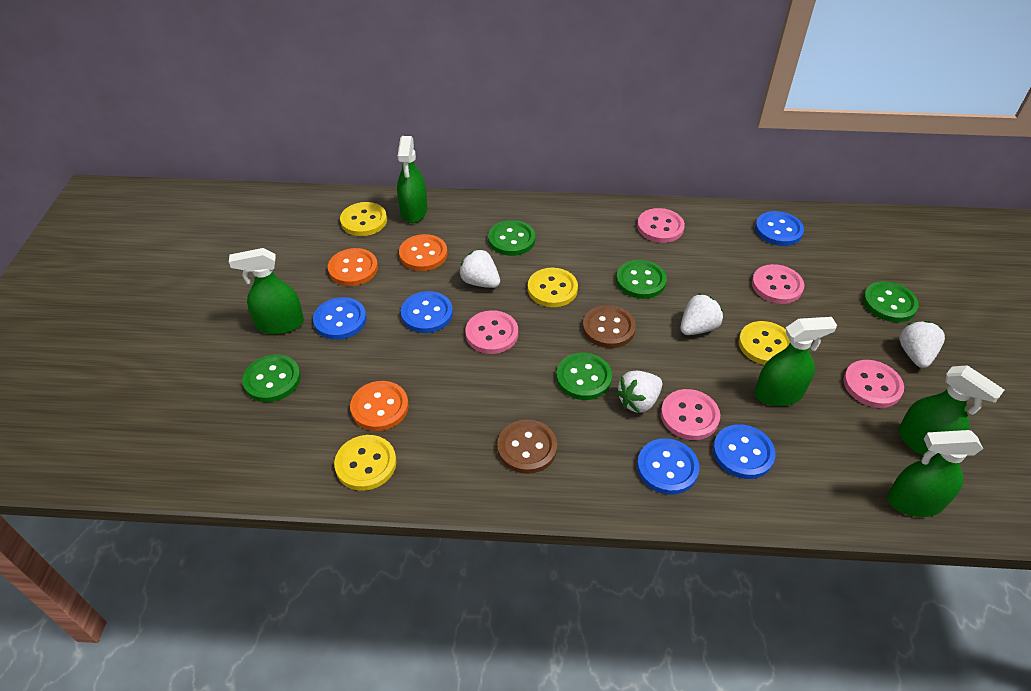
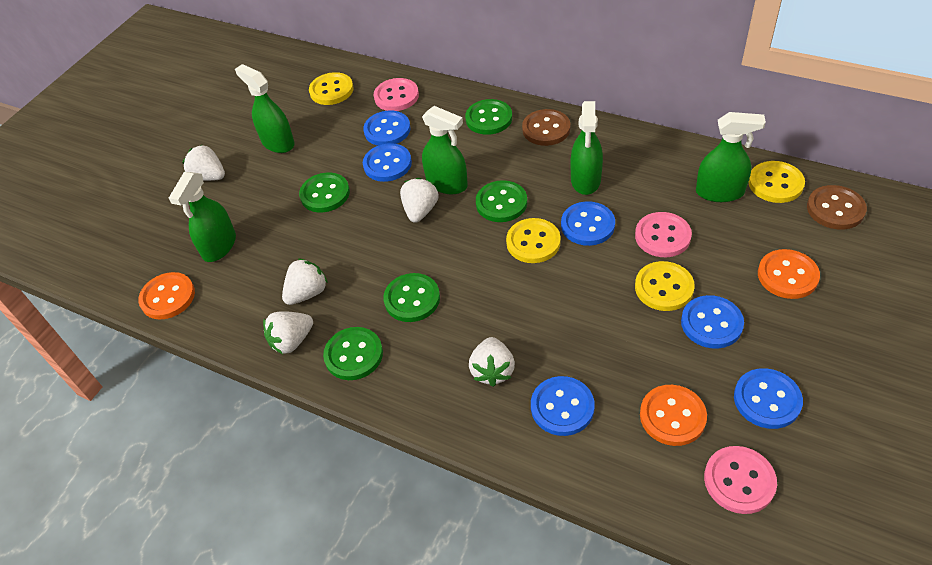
blue button: [313,297,366,340] [401,291,453,333] [637,438,699,495] [713,424,776,479] [755,211,804,246] = 5 -> [363,111,411,146] [363,143,412,182] [531,376,595,436] [561,201,615,246] [681,295,744,349] [734,368,803,429] = 6
pink button: [465,310,518,354] [637,208,685,243] [661,389,720,440] [752,264,804,304] [843,360,904,408] = 5 -> [374,78,419,111] [635,212,692,257] [704,446,777,514] = 3
white strawberry: [459,249,500,288] [616,371,662,413] [680,293,723,335] [899,321,945,368] = 4 -> [183,145,225,181] [263,311,313,354] [282,258,328,305] [400,178,438,223] [469,337,515,387] = 5

